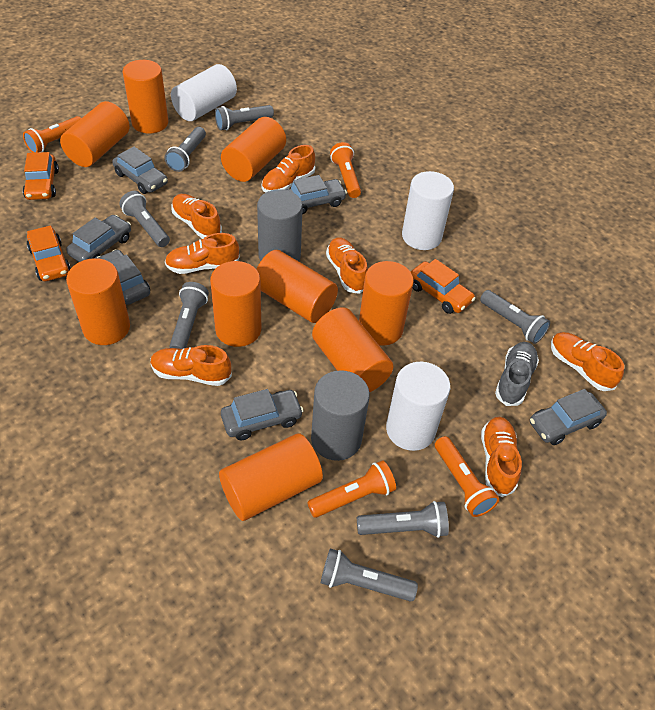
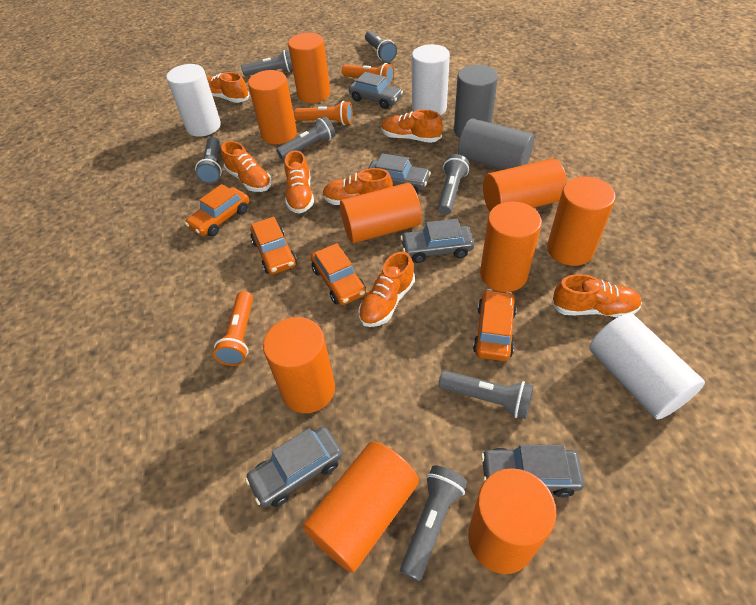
grey car: [66,215,131,262] [97,249,150,305] [112,147,168,194] [221,389,304,440] [286,175,347,214] [530,389,607,445] = 6 -> [245,427,343,507] [349,72,403,109] [368,153,431,193] [400,219,474,263] [481,445,584,498] = 5
grey shoe: [495,342,539,406] = 1 -> none = 0
orange car: [23,152,59,200] [27,225,71,282] [411,259,476,314] = 3 -> [185,184,249,237] [250,217,297,275] [311,243,366,305] [473,289,517,361] = 4
orange flashlight: [23,116,81,153] [307,460,396,518] [330,142,361,198] [435,436,499,517] = 4 -> [213,291,253,366] [294,101,353,125] [342,63,395,86] = 3

